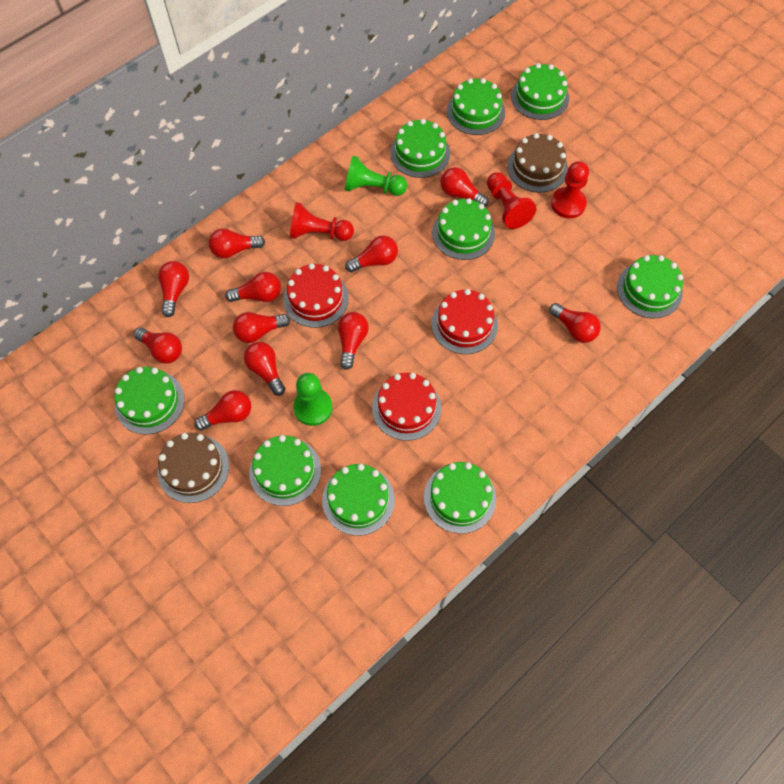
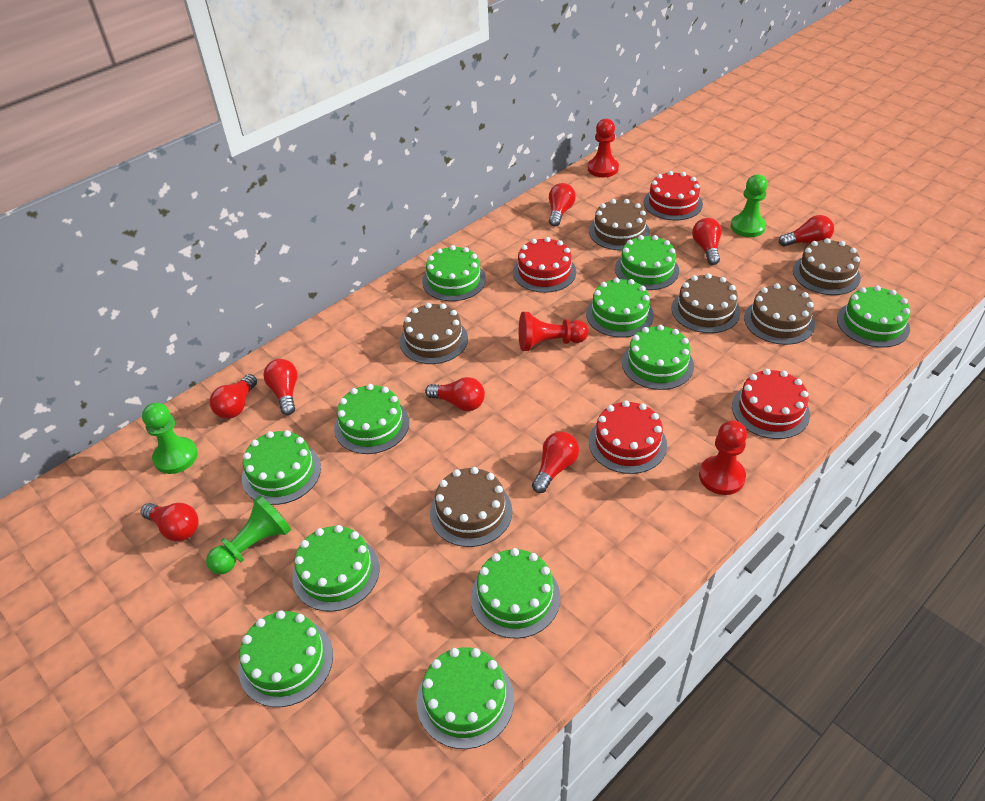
brown cake: [157,433,229,503] [507,133,568,193] = 2 -> [400,303,468,364] [430,467,512,547] [589,199,650,251] [672,273,740,333] [744,283,815,345] [793,238,861,295] = 6
green cake: [115,367,185,435] [249,435,321,506] [322,464,395,536] [390,119,450,178] [424,462,496,534] [432,198,495,260] [447,78,505,135] [511,63,569,120] [617,255,683,318] = 9 -> [238,610,333,707] [242,430,321,505] [292,525,380,612] [334,384,409,454] [416,647,514,749] [422,245,486,301] [471,548,560,639] [586,278,654,338] [615,235,679,290] [622,325,694,390] [837,285,910,347] = 11
green pawn: [293,373,332,426] [345,156,407,196] = 2 -> [142,403,198,474] [206,495,291,575] [731,175,768,237] = 3
red cake: [283,263,349,328] [372,373,441,441] [432,289,498,354] = 3 -> [513,237,576,293] [589,400,667,474] [644,171,703,220] [732,369,810,439] = 4
red light bulb: [134,328,182,364] [158,261,189,317] [194,390,251,431] [209,229,265,258] [226,272,281,302] [233,312,290,343] [244,342,285,396] [338,312,369,370] [345,236,398,272] [440,167,488,207] [549,303,601,343] = 11 -> [141,503,199,541] [210,374,257,419] [263,359,297,415] [425,377,485,411] [532,432,579,493] [549,183,576,227] [692,218,722,265] [779,215,834,247] = 8

